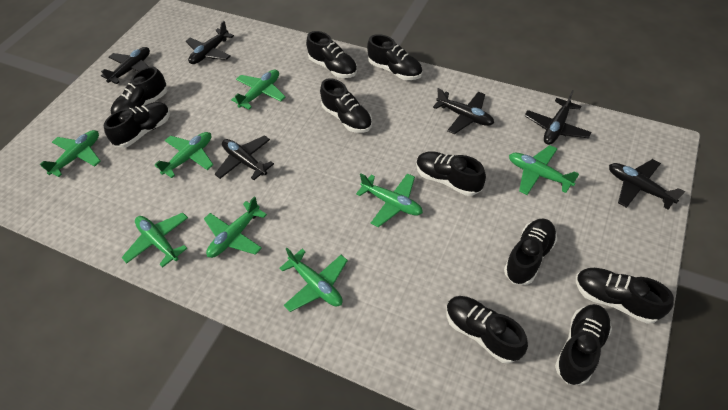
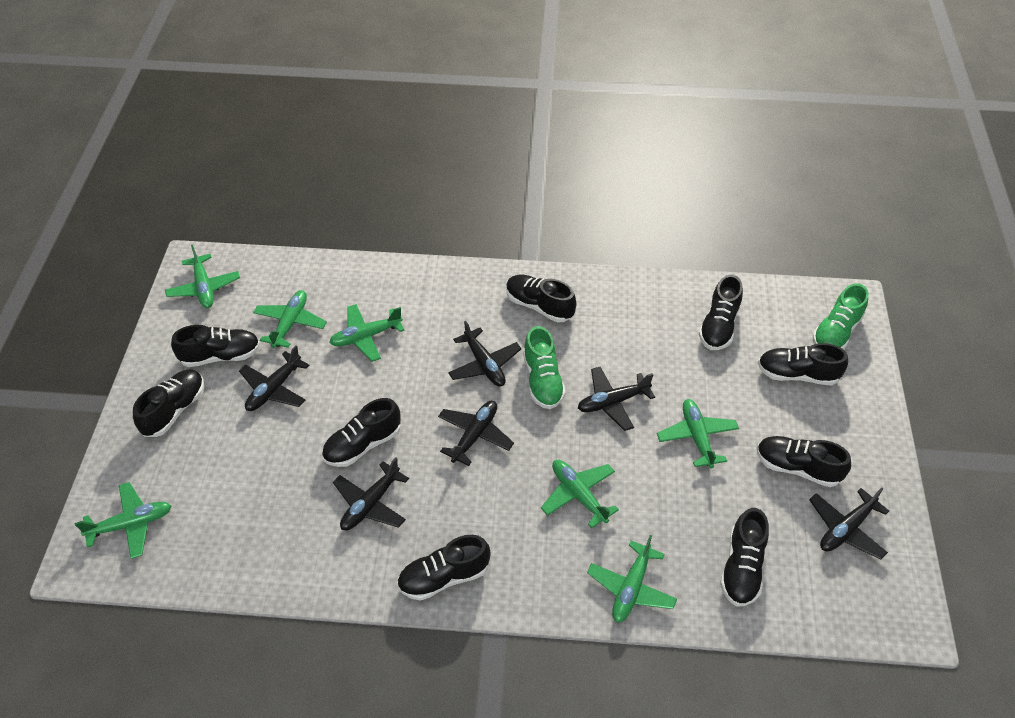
black shoe: [104,102,170,148] [111,67,167,115] [306,31,357,78] [320,78,372,133] [367,34,422,80] [416,151,486,196] [446,296,528,364] [504,218,557,285] [555,304,612,385] [576,268,674,324] = 10 -> [133,369,204,437] [171,325,260,367] [322,398,401,467] [397,535,491,601] [506,275,576,322] [699,275,743,350] [720,508,769,607] [757,436,851,487] [758,343,848,385] = 9
green plane: [40,130,101,177] [121,213,188,268] [154,132,213,178] [204,196,267,258] [231,70,286,110] [280,248,348,312] [356,173,423,227] [509,145,579,195] = 8 -> [75,482,171,559] [165,245,240,308] [253,290,327,348] [329,304,405,362] [541,460,619,528] [587,535,677,622] [657,399,739,468] = 7
green shoe: none = 0 -> [523,326,566,409] [813,283,869,349] = 2

